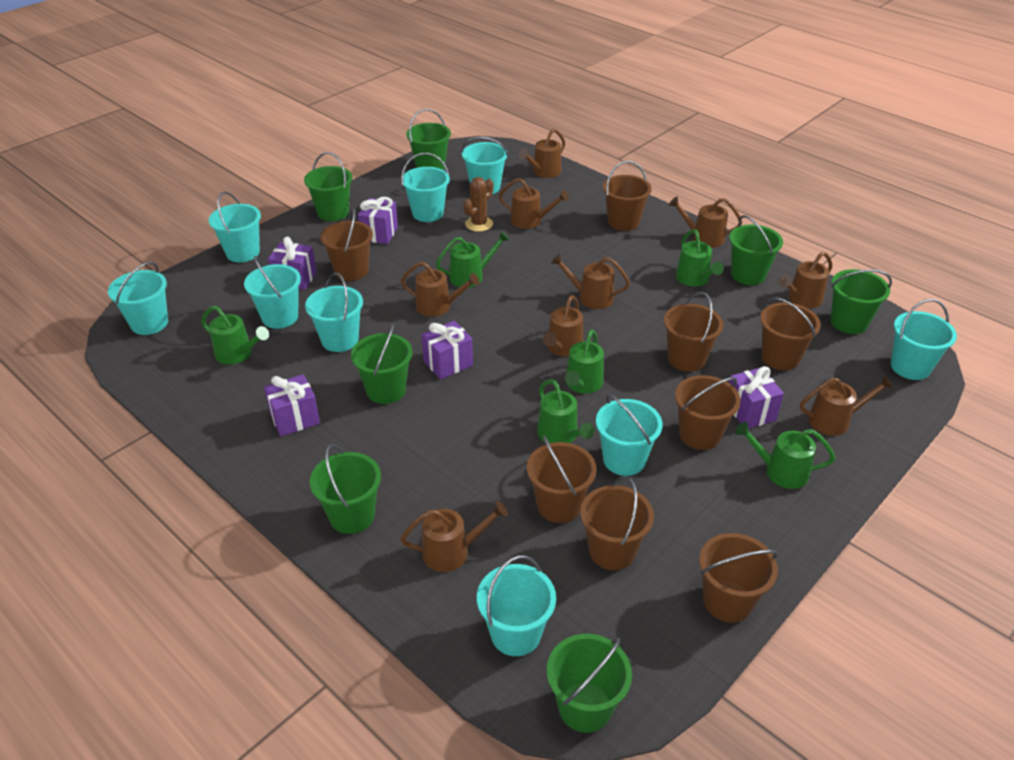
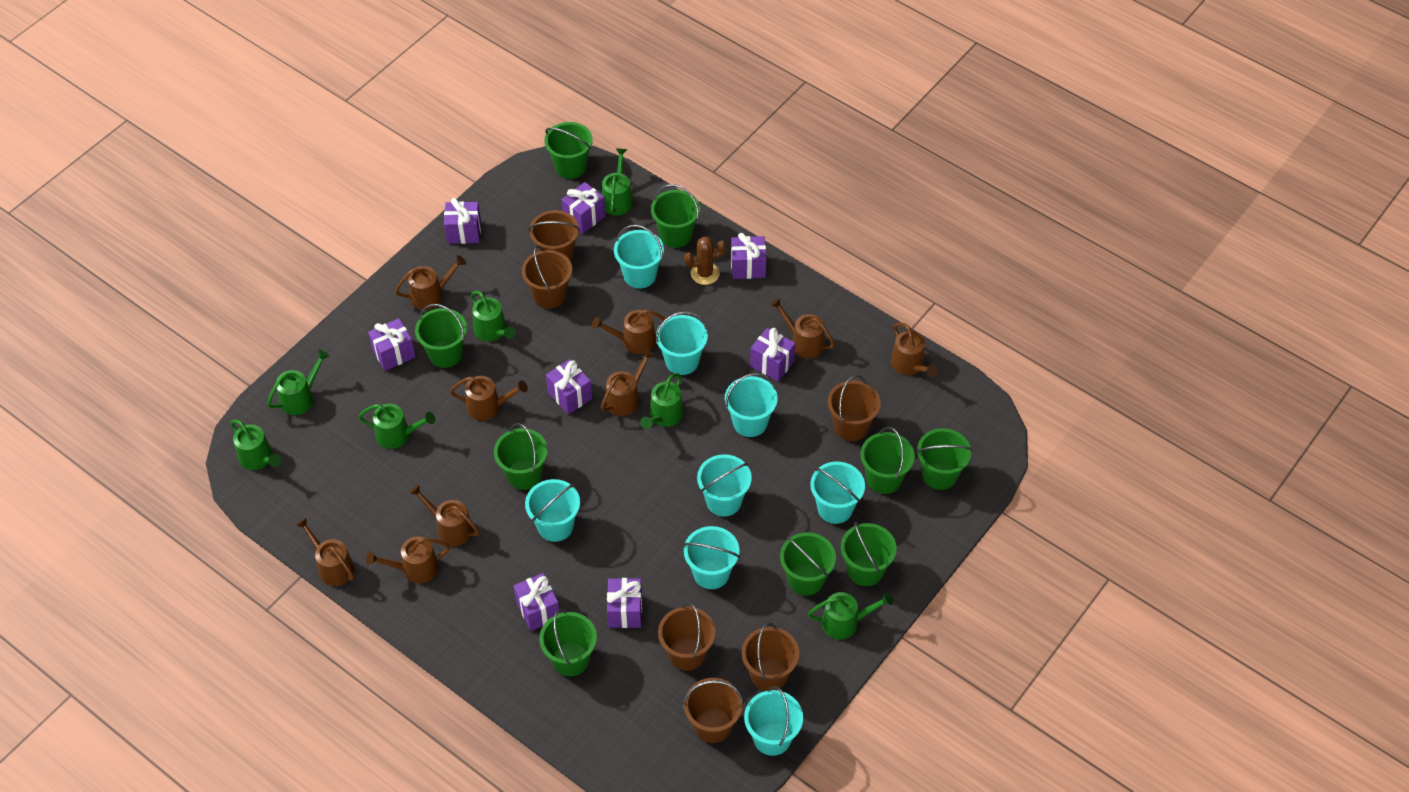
brown bucket: [320,208,373,281] [527,436,597,523] [580,476,654,570] [603,161,652,231] [664,292,723,372] [675,375,741,450] [699,533,778,623] [760,297,821,370] = 8 -> [522,245,572,309] [528,210,580,262] [658,602,715,671] [683,678,744,743] [742,623,799,691] [828,375,881,441] = 6
green bucket: [304,152,353,221] [310,444,381,534] [351,323,412,404] [406,109,451,170] [547,634,632,733] [729,215,783,285] [831,269,892,334] = 7 -> [415,304,467,368] [494,423,548,490] [539,609,597,676] [544,122,593,179] [651,184,700,248] [780,532,836,596] [841,522,897,586] [861,427,915,494] [916,428,972,490] = 9
green watering can: [201,306,269,365] [436,231,509,288] [537,379,594,443] [565,330,604,393] [676,229,724,286] [735,422,835,489] = 6 -> [231,419,281,470] [267,350,329,415] [358,403,435,449] [471,291,516,341] [602,148,633,215] [640,373,684,429] [808,592,893,640] = 7
purple gift: [264,374,320,436] [268,237,317,289] [358,197,398,244] [421,321,473,379] [729,366,784,429] = 5 -> [368,318,416,371] [444,198,481,244] [514,573,560,631] [546,359,592,414] [562,182,606,234] [607,578,642,628] [731,233,766,279] [750,328,796,381] = 8
turquoise bucket: [108,262,168,335] [209,191,261,262] [244,256,301,329] [305,273,363,352] [401,153,450,222] [461,137,509,194] [477,555,556,656] [596,394,663,476] [891,299,957,380] = 9 -> [525,479,580,542] [614,225,664,288] [656,311,708,375] [683,526,740,589] [697,454,752,517] [725,373,778,437] [744,686,803,756] [811,462,865,524] = 8

